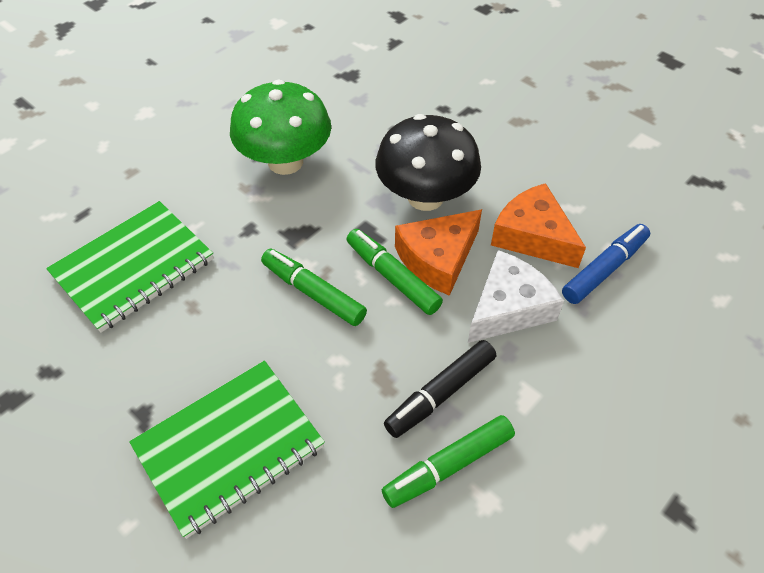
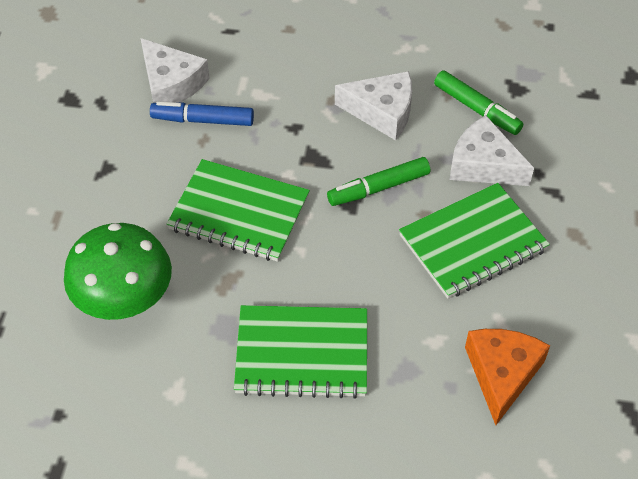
black marker: [384,340,496,438] = 1 -> none = 0
black mushroom: [375,114,481,211] = 1 -> none = 0
green marker: [261,248,367,326] [347,229,443,315] [382,415,515,508] = 3 -> [327,157,430,206] [434,70,523,135] = 2
green notebook: [46,201,214,333] [129,361,325,539] = 2 -> [167,159,310,262] [234,305,367,399] [399,183,550,299] = 3
orange cheese: [395,209,482,296] [491,183,586,268] = 2 -> [465,329,550,425] = 1
white cheese: [468,250,564,343] = 1 -> [141,38,210,103] [335,71,412,140] [449,115,534,186] = 3

